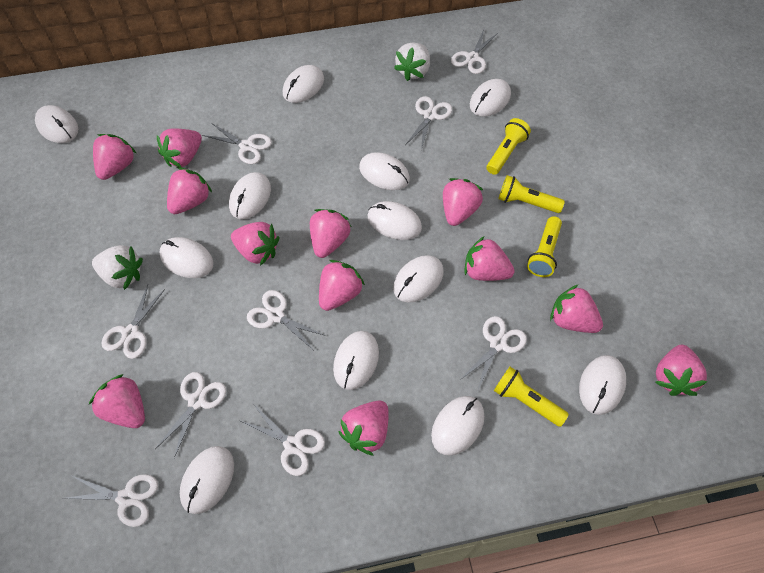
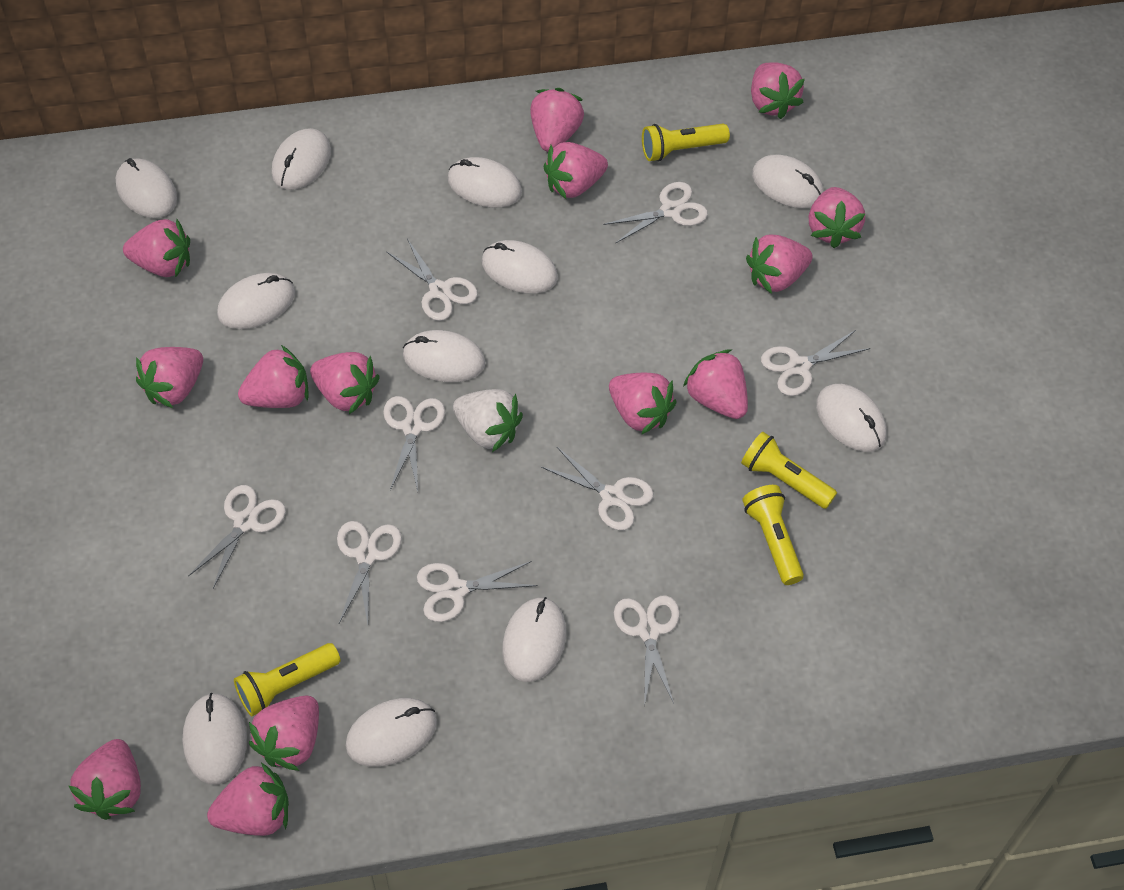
pink strawberry: [89,374,145,428] [93,134,136,180] [157,129,202,168] [167,167,212,214] [231,222,279,266] [310,209,351,258] [319,260,365,311] [338,401,389,456] [443,178,483,226] [464,236,515,281] [550,284,603,333] [655,345,707,396] = 12 -> [69,739,141,820] [123,219,190,277] [136,347,203,408] [207,762,289,836] [238,345,309,408] [248,695,319,771] [310,352,379,414] [530,88,584,152] [543,142,608,199] [609,373,676,435] [683,350,748,419] [746,235,813,294] [751,62,805,119] [809,187,865,248] = 14
white mouse: [35,105,78,143] [159,237,214,278] [180,446,234,514] [229,172,271,219] [283,65,324,103] [333,331,379,390] [359,152,410,190] [367,201,422,240] [393,255,444,302] [431,396,484,456] [470,79,511,117] [579,355,626,415] = 12 -> [115,158,177,218] [183,693,247,785] [217,273,295,329] [272,128,331,190] [346,698,437,767] [403,330,485,382] [448,157,522,208] [482,240,558,294] [502,597,566,682] [752,154,824,208] [816,384,887,452] = 11
white strawberry: [92,245,143,290] [394,43,430,81] = 2 -> [453,389,523,452] = 1

